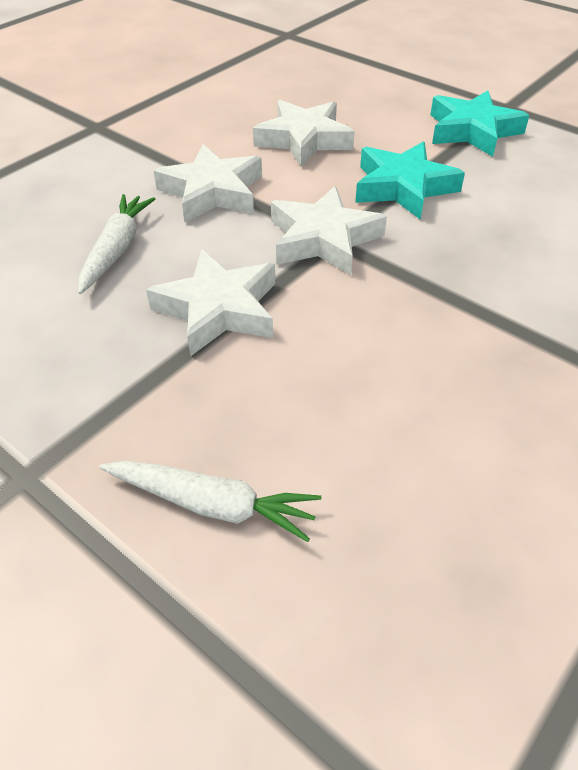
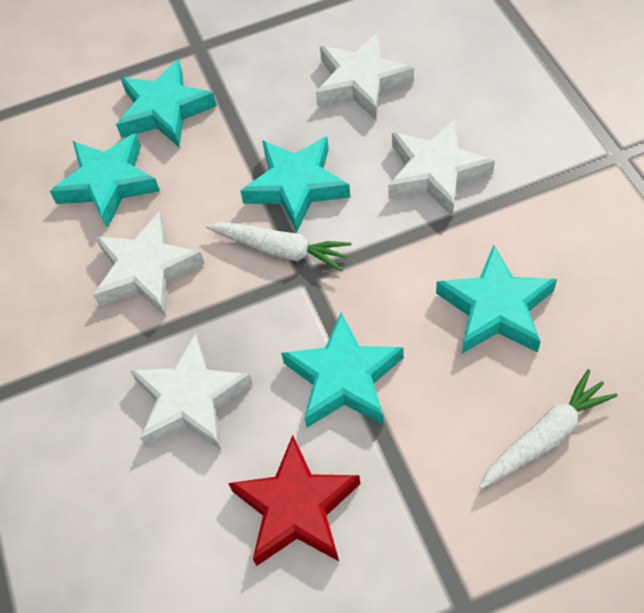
red star: none = 0 -> [228,435,360,566] = 1
turquoise star: [355,141,465,220] [430,90,529,157] = 2 -> [50,133,160,228] [116,59,217,147] [240,136,350,232] [281,312,404,427] [436,245,557,353] = 5

